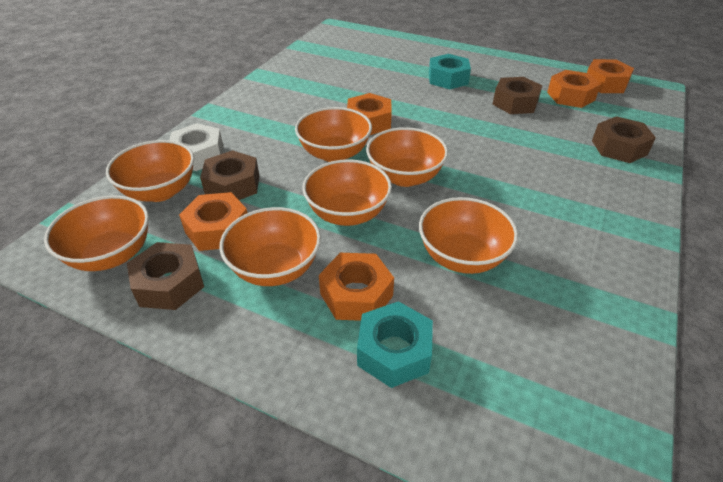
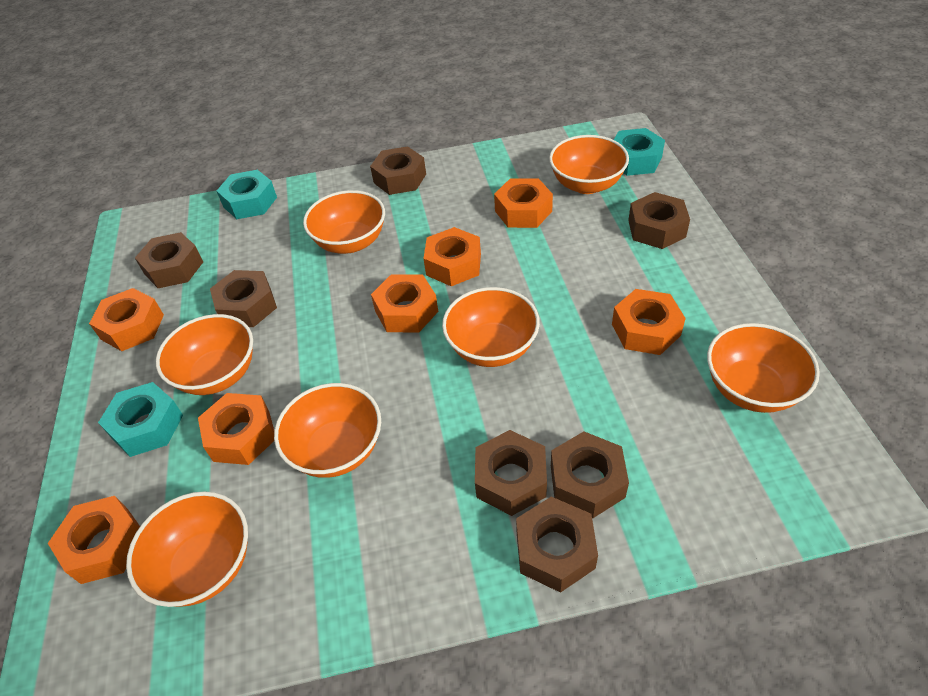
brown nut: [127,242,204,310] [200,150,259,200] [492,77,542,114] [592,116,656,163] = 4 -> [135,232,203,288] [210,270,277,327] [370,146,426,195] [475,430,547,516] [516,497,598,593] [551,431,629,518] [628,192,690,249] = 7
orange nut: [179,192,248,251] [319,253,394,321] [347,93,392,135] [547,70,601,108] [587,59,634,93] = 5 -> [48,496,140,584] [89,288,164,351] [198,393,274,465] [371,274,438,333] [423,227,481,286] [494,178,553,228] [612,289,686,355] = 7
turquoise nut: [357,301,433,388] [429,54,471,89] = 2 -> [98,382,183,457] [217,170,277,219] [614,128,665,176] = 3
white nut: [169,123,223,171] = 1 -> none = 0

